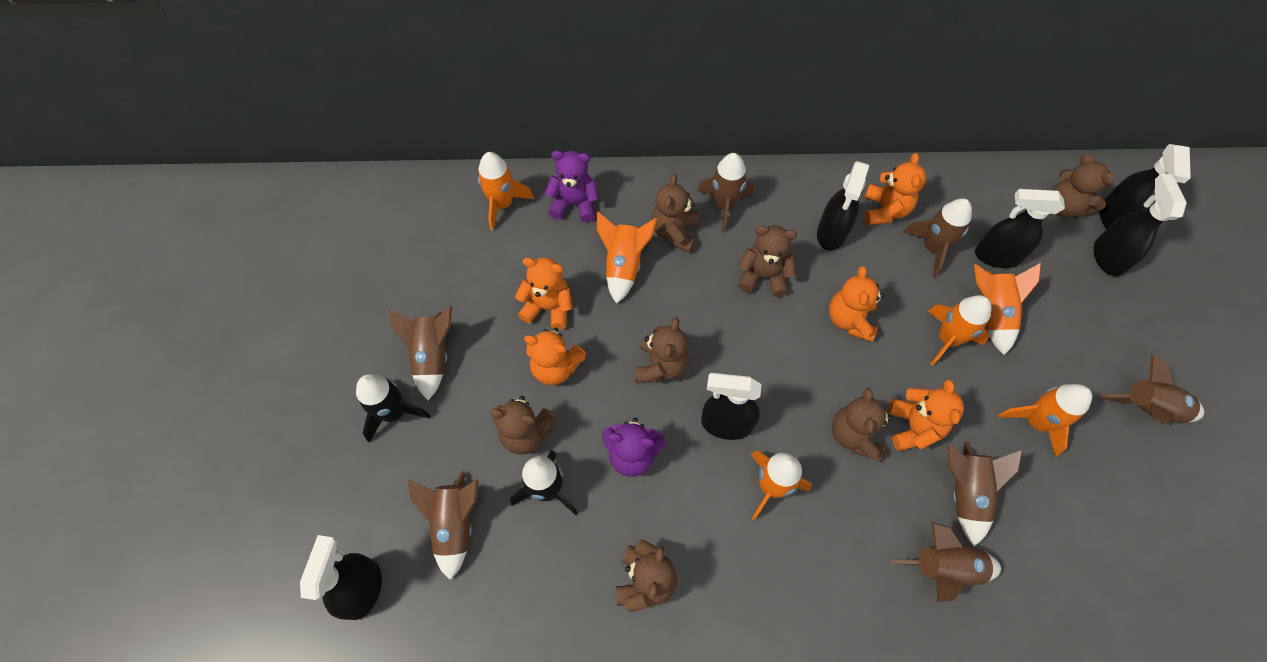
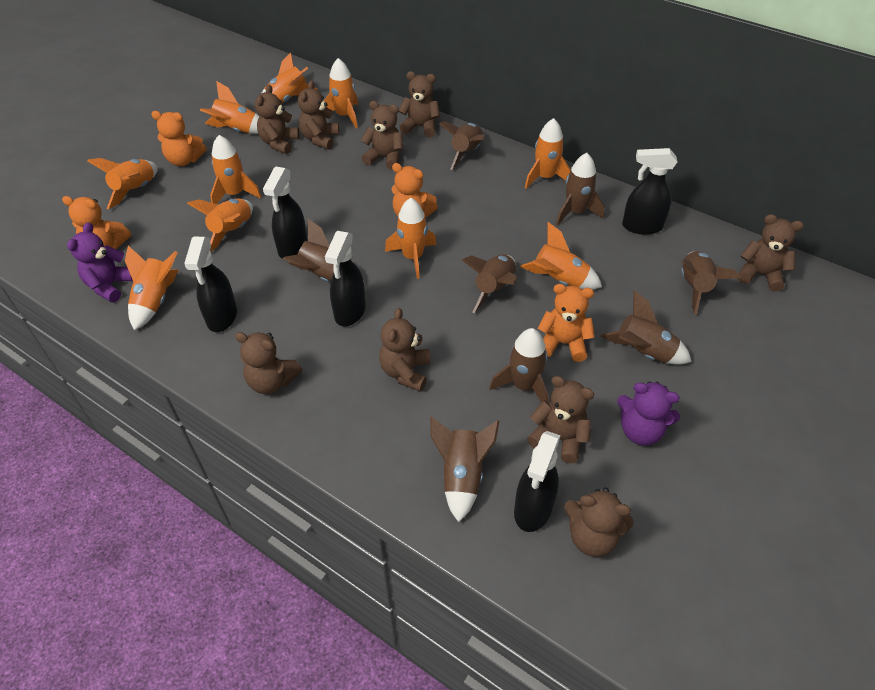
black rocket: [356,374,430,442] [510,450,578,515] = 2 -> none = 0
black spray bottle: [300,535,382,620] [701,373,761,440] [817,161,869,251] [975,189,1065,268] [1094,174,1187,277] [1100,144,1191,229] = 6 -> [184,236,237,332] [263,166,307,259] [325,231,366,326] [514,431,560,532] [622,148,677,235] = 5
brown rocket: [389,306,452,400] [408,471,479,580] [697,153,753,232] [891,522,1001,602] [903,198,972,277] [947,442,1022,546] [1099,355,1204,424] = 7 -> [283,219,364,282] [430,416,499,522] [439,121,486,170] [462,254,518,313] [489,328,549,403] [556,153,605,226] [600,290,691,365] [681,251,741,315] = 8
brown teddy bear: [490,396,557,455] [616,540,677,612] [635,317,689,382] [651,174,699,253] [738,225,797,297] [832,388,892,461] [1052,154,1114,218] = 7 -> [235,332,302,394] [255,85,299,154] [298,81,339,150] [361,101,403,170] [379,308,431,392] [399,71,440,137] [527,376,594,464] [564,487,634,557] [737,214,804,292] = 9
orange rocket: [478,152,534,231] [597,212,657,304] [751,450,812,520] [928,295,992,366] [974,263,1041,355] [998,384,1092,457] = 6 -> [87,158,158,209] [125,246,178,330] [187,199,253,251] [200,81,260,134] [210,135,262,204] [262,52,318,103] [324,58,358,128] [385,198,437,279] [520,222,602,289] [525,118,571,189] = 10
orange teddy bear: [515,258,572,330] [524,327,586,385] [829,266,885,342] [864,153,926,225] [888,379,964,451] = 5 -> [62,196,131,249] [151,111,206,166] [391,163,438,218] [537,284,595,362] = 4

